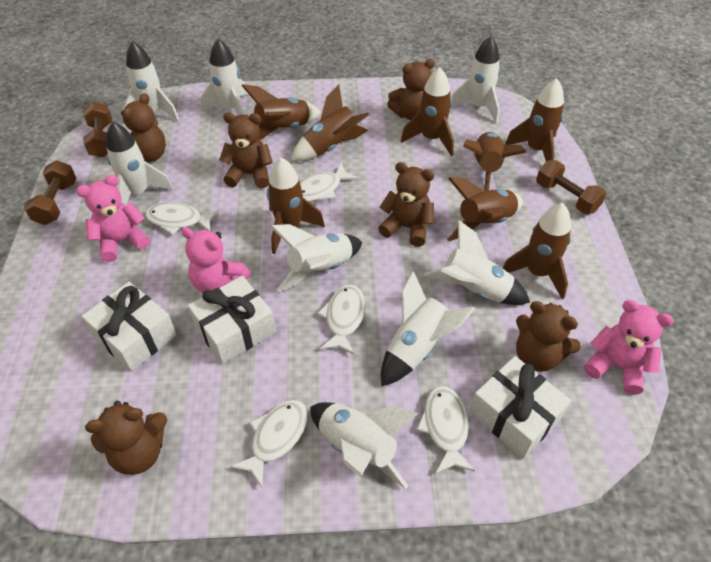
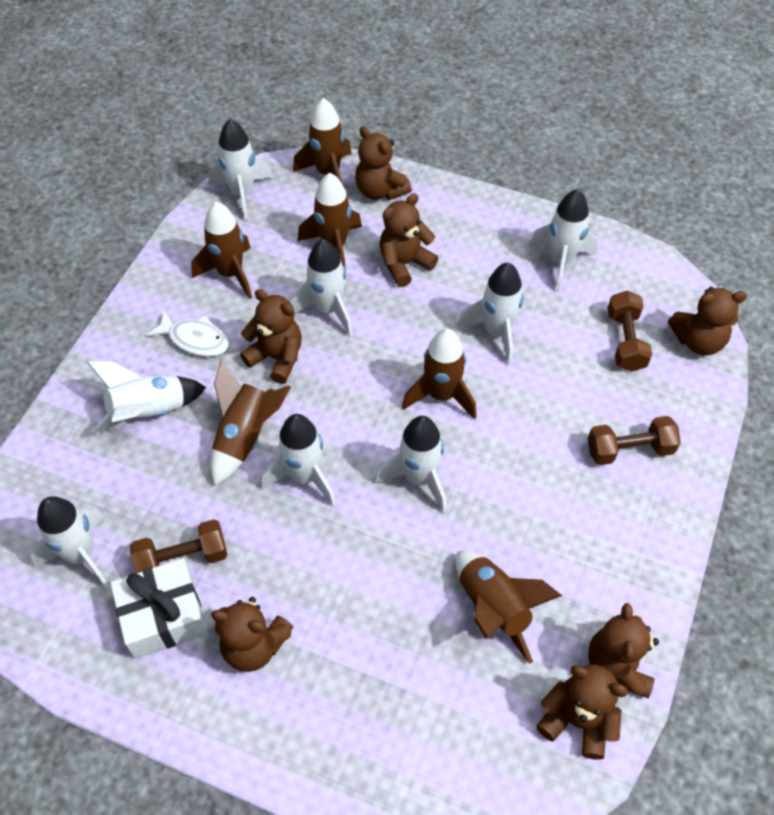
brown rocket: [242,84,321,140] [267,158,325,254] [291,84,369,161] [401,67,454,156] [447,177,523,241] [463,132,526,191] [503,203,571,299] [505,78,564,161] = 8 -> [191,202,252,299] [211,360,291,486] [293,98,352,183] [298,173,362,269] [402,329,477,419] [456,551,562,664] = 6
brown teddy bear: [85,401,167,475] [121,93,166,162] [219,113,273,188] [378,162,434,247] [387,59,435,120] [516,301,581,372] = 6 -> [211,597,293,672] [240,289,302,384] [355,126,412,200] [379,193,438,287] [536,664,628,760] [588,603,659,698] [668,287,747,355] = 7
pink teddy bear: [76,175,150,262] [181,227,251,293] [584,300,674,395] = 3 -> none = 0
white fish: [145,202,220,235] [230,400,308,487] [300,163,358,202] [317,285,366,354] [416,386,475,474] = 5 -> [146,310,230,357] = 1
white gift: [81,282,177,372] [188,276,276,364] [470,356,571,458] = 3 -> [110,558,208,659] = 1

